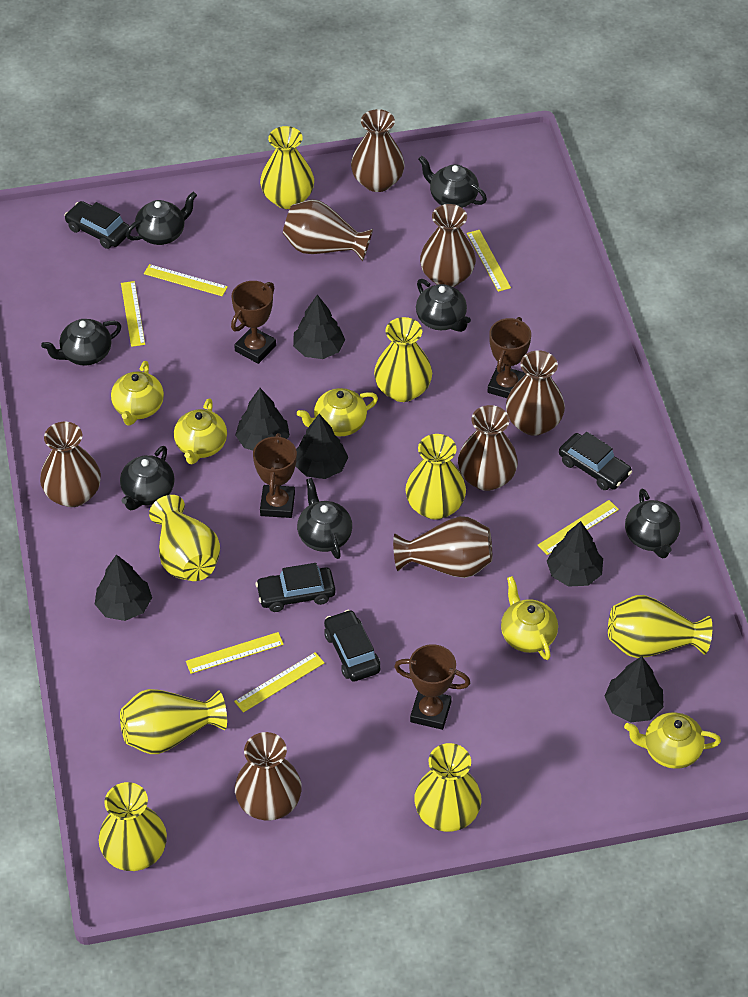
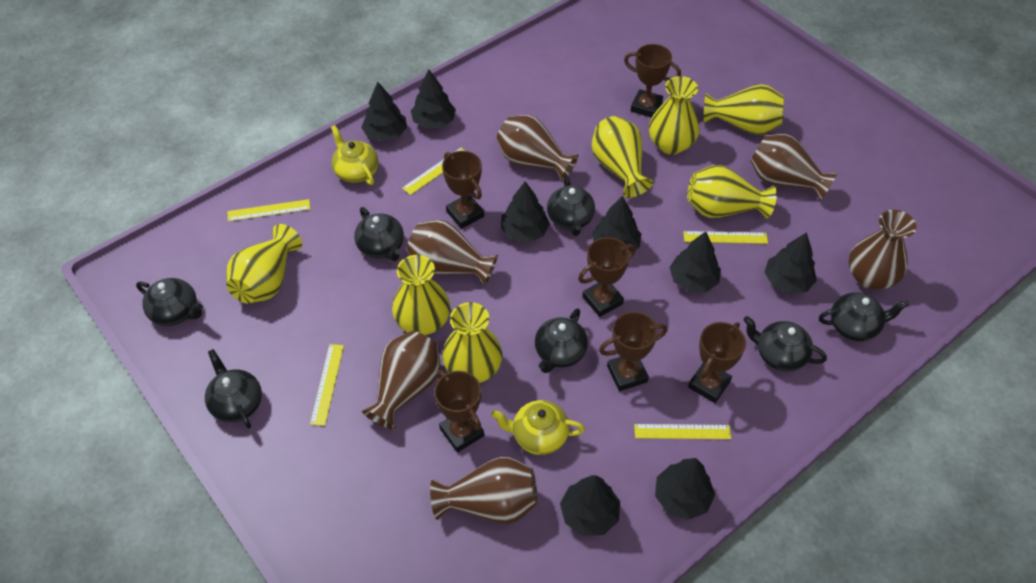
black car: [65,201,131,249] [256,563,336,612] [324,610,380,682] [559,432,632,490] = 4 -> none = 0
black tree: [95,554,152,621] [235,388,290,451] [293,295,345,359] [296,414,348,479] [547,521,603,587] [605,656,664,723] = 6 -> [361,82,407,142] [411,70,456,128] [501,181,550,242] [560,475,620,536] [592,196,641,252] [655,458,715,520] [669,231,721,292] [764,232,817,294] = 8
brown trophy: [231,281,276,364] [253,433,297,518] [394,644,470,730] [488,317,531,398] = 4 -> [434,370,484,453] [442,151,484,229] [578,237,636,317] [599,312,668,391] [624,44,681,118] [688,322,746,403] = 6
brown vase: [40,422,101,507] [235,732,302,821] [283,199,373,262] [351,109,405,192] [393,516,492,578] [420,204,476,287] [458,405,518,491] [506,350,565,436] = 8 -> [362,331,440,430] [407,220,498,286] [430,457,537,524] [497,115,579,182] [750,134,838,201] [848,210,917,290] = 6
yellow ruler: [121,281,145,347] [144,264,228,296] [186,632,284,674] [234,652,324,713] [467,230,511,292] [538,500,619,555] = 6 -> [228,199,310,222] [310,344,344,426] [402,148,465,195] [634,424,731,439] [683,231,768,244] = 5
yellow teapot: [111,361,164,426] [174,398,227,464] [297,388,378,436] [501,576,558,660] [624,712,721,769] = 5 -> [331,125,378,185] [491,400,585,455] = 2
yellow vase: [99,782,167,871] [120,689,227,754] [149,495,220,581] [260,126,314,209] [374,317,432,402] [405,434,466,520] [414,743,482,832] [608,595,712,658] = 8 -> [226,224,302,303] [392,255,450,335] [442,302,502,383] [591,116,653,198] [649,76,699,155] [687,165,777,219] [704,84,784,135] = 7

